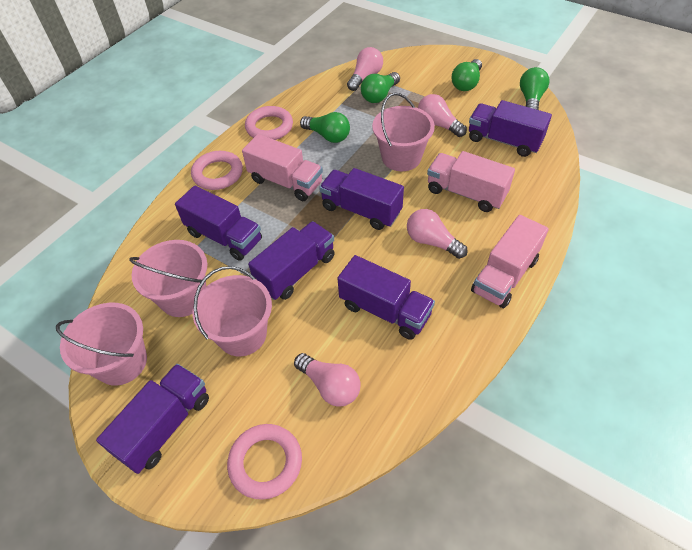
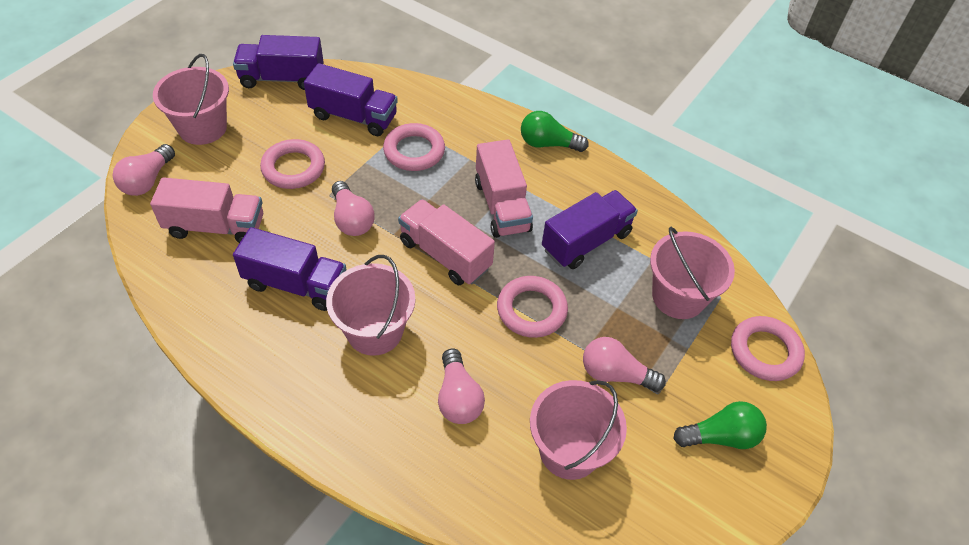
green light bulb: [300,112,350,143] [361,72,400,103] [452,59,482,91] [520,67,549,110] = 4 -> [521,111,589,152] [673,401,767,449] = 2
pink ring: [191,151,243,190] [227,424,302,500] [245,106,293,140] = 3 -> [260,139,325,189] [383,123,445,171] [497,276,568,338] [731,316,805,381] = 4
purple truck: [96,364,209,474] [175,186,262,261] [248,221,335,300] [319,168,404,230] [337,255,435,340] [469,100,552,157] = 6 -> [233,35,324,90] [233,227,346,311] [304,63,398,136] [542,190,638,269] = 4

